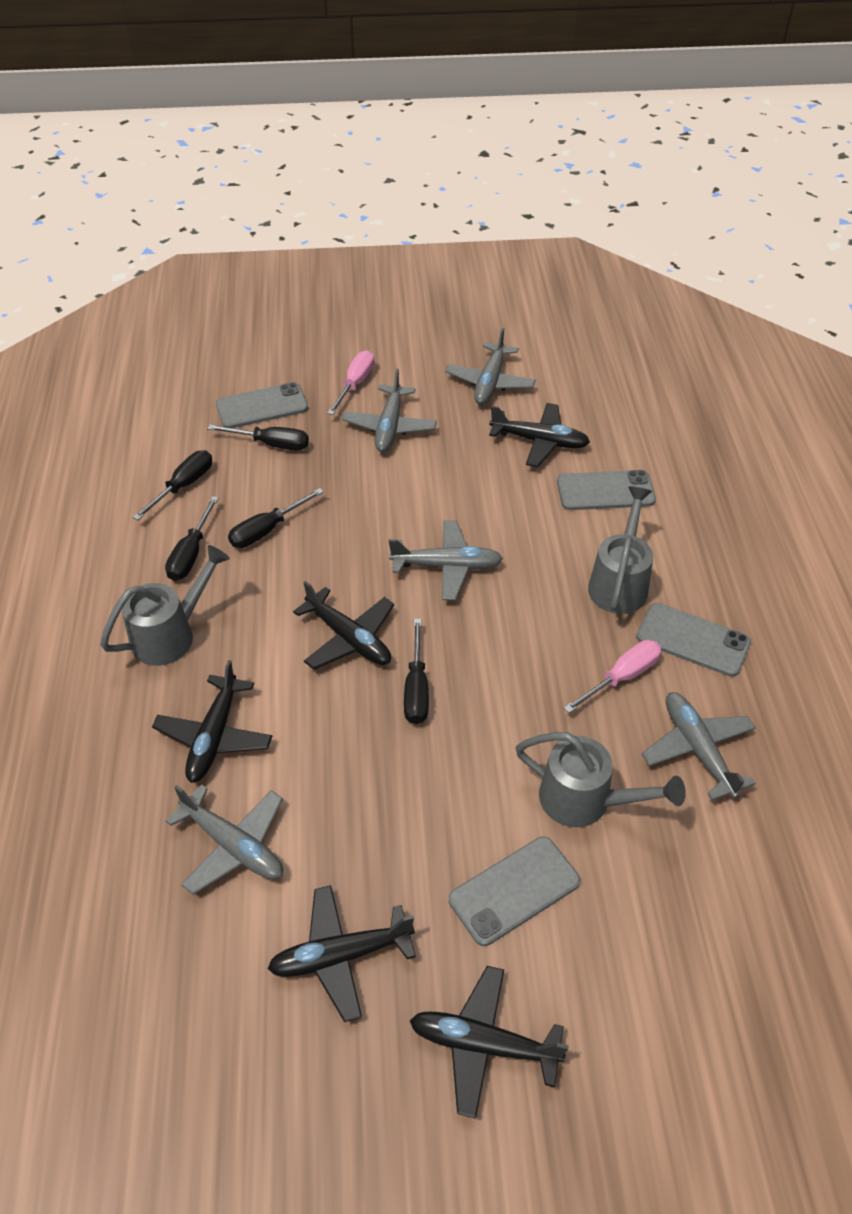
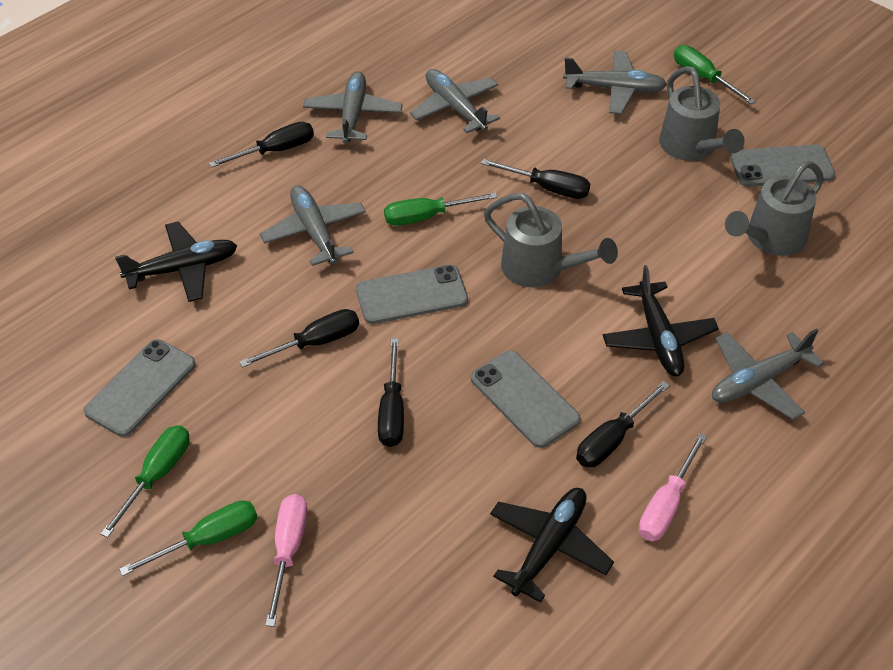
black plane: [152,660,272,783] [267,885,416,1022] [293,581,394,670] [410,966,569,1119] [489,403,590,467] = 5 -> [115,222,237,302] [490,488,614,603] [603,265,719,376] = 3
green screwdriver: none = 0 -> [100,426,190,538] [119,500,257,576] [384,192,498,226] [674,45,756,104] = 4

